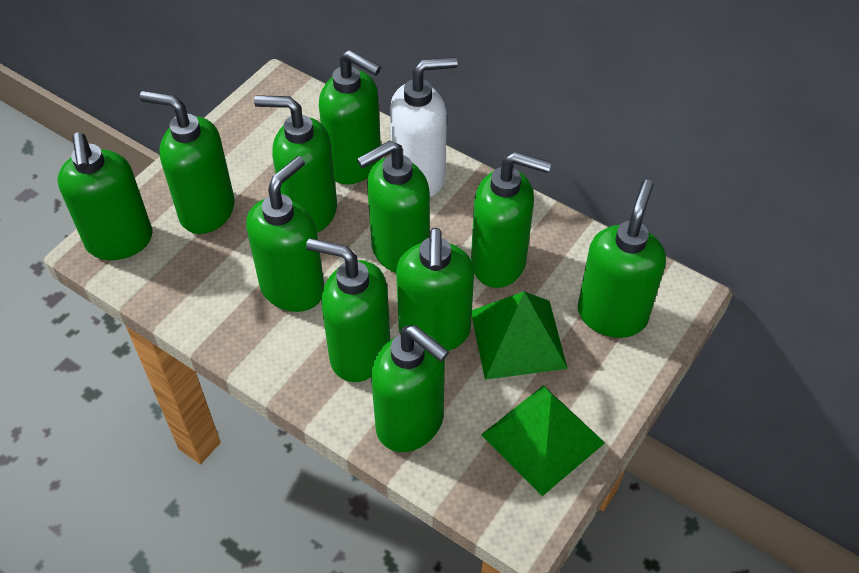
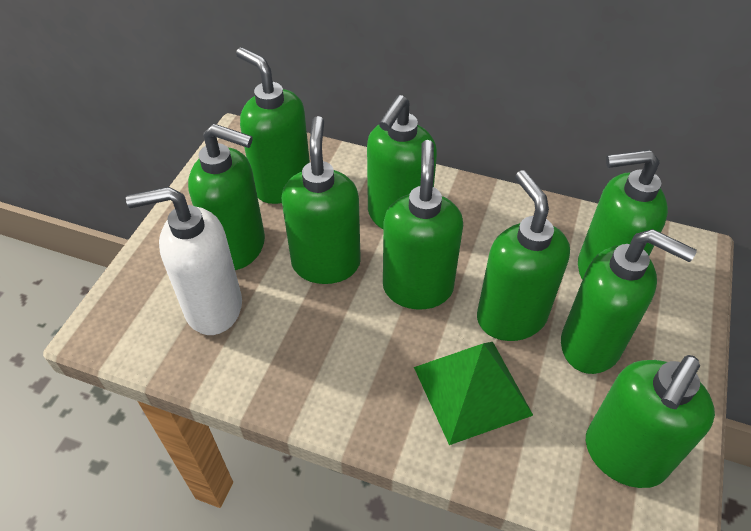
green pyramid: [472,291,568,380] [481,385,605,496] = 2 -> [414,342,533,445] = 1
green soap dispenser: [58,133,152,260] [140,91,234,234] [246,156,324,312] [254,95,337,233] [306,238,390,382] [319,50,381,185] [357,140,430,273] [371,325,449,452] [396,228,474,351] [471,152,552,288] [578,180,666,338] = 11 -> [188,124,265,270] [236,47,310,204] [282,116,361,284] [367,95,437,229] [383,140,463,309] [477,170,570,341] [561,229,697,374] [578,150,668,280] [586,355,715,488] = 9

